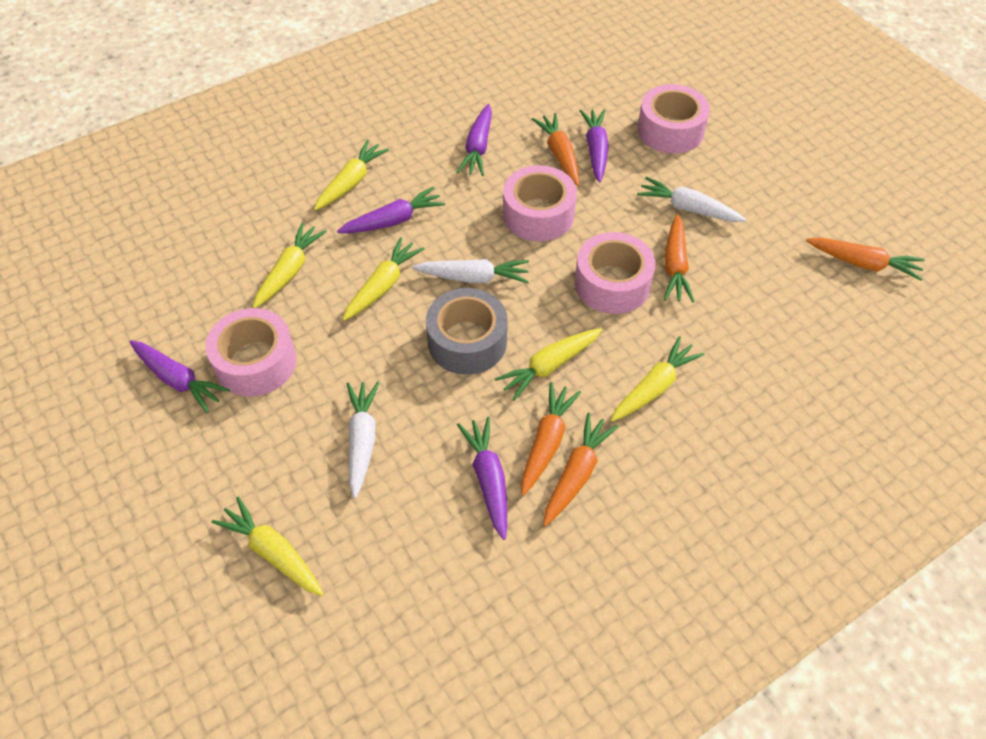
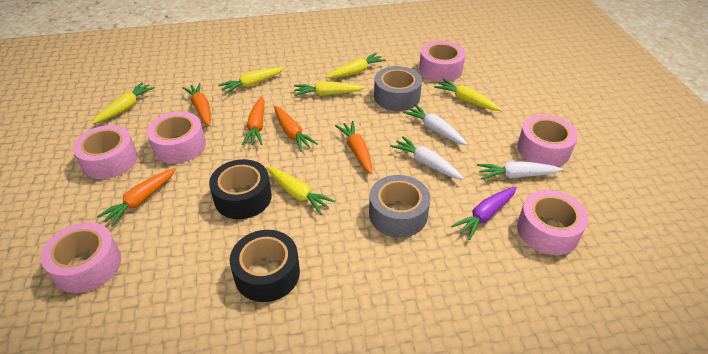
black tape: none = 0 -> [209,159,272,219] [230,230,300,302] = 2
grey tape: [426,288,508,375] = 1 -> [369,175,430,238] [374,66,422,111] = 2
pink tape: [205,308,297,397] [503,165,577,241] [575,232,656,314] [637,84,710,154] = 4 -> [40,222,121,293] [73,125,138,179] [147,111,206,164] [419,41,465,82] [517,115,578,167] [517,190,588,255] = 6
purple carrot: [129,340,230,413] [337,186,445,233] [457,104,492,176] [457,417,507,540] [580,109,609,182] = 5 -> [451,187,517,240] = 1

